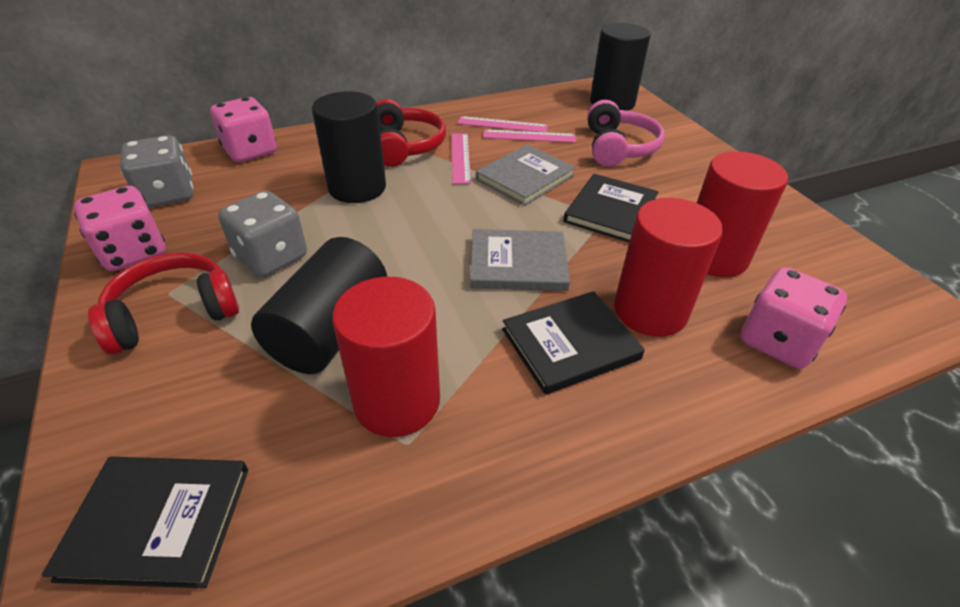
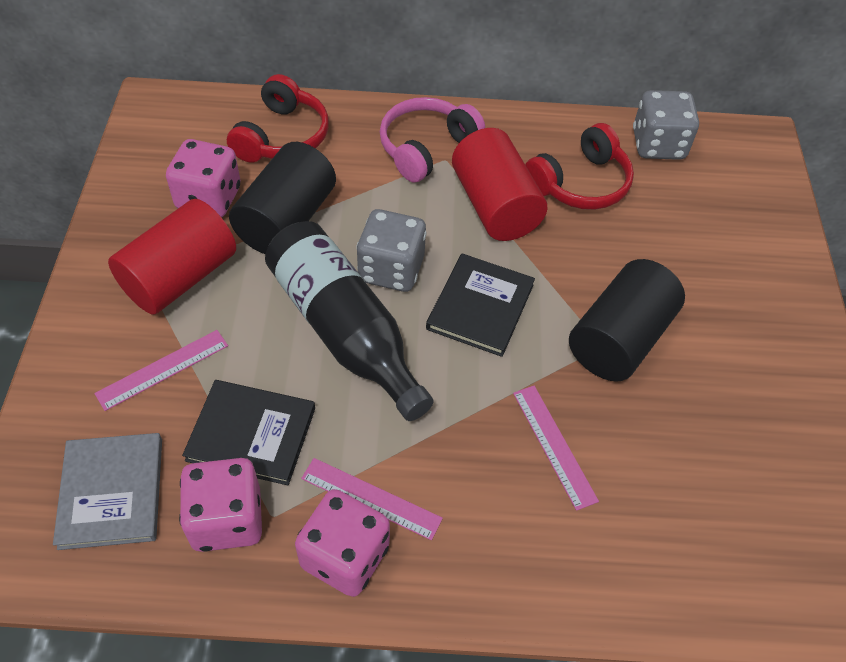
black book: [42,457,248,588] [502,291,645,395] [563,174,659,242] = 3 -> [182,380,315,485] [426,253,535,357] = 2
black bottle: none = 0 -> [265,221,434,421] = 1
black cylinder: [251,237,387,374] [312,91,386,203] [590,23,651,111] = 3 -> [229,142,336,254] [569,259,685,382] = 2
grey book: [470,229,570,291] [476,144,576,206] = 2 -> [53,433,162,550] = 1
red cylinder: [332,277,440,437] [614,198,723,337] [697,151,788,277] = 3 -> [108,199,236,315] [452,128,547,241] = 2

